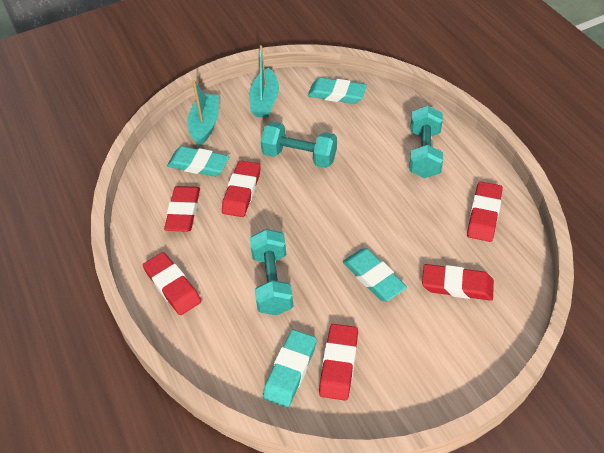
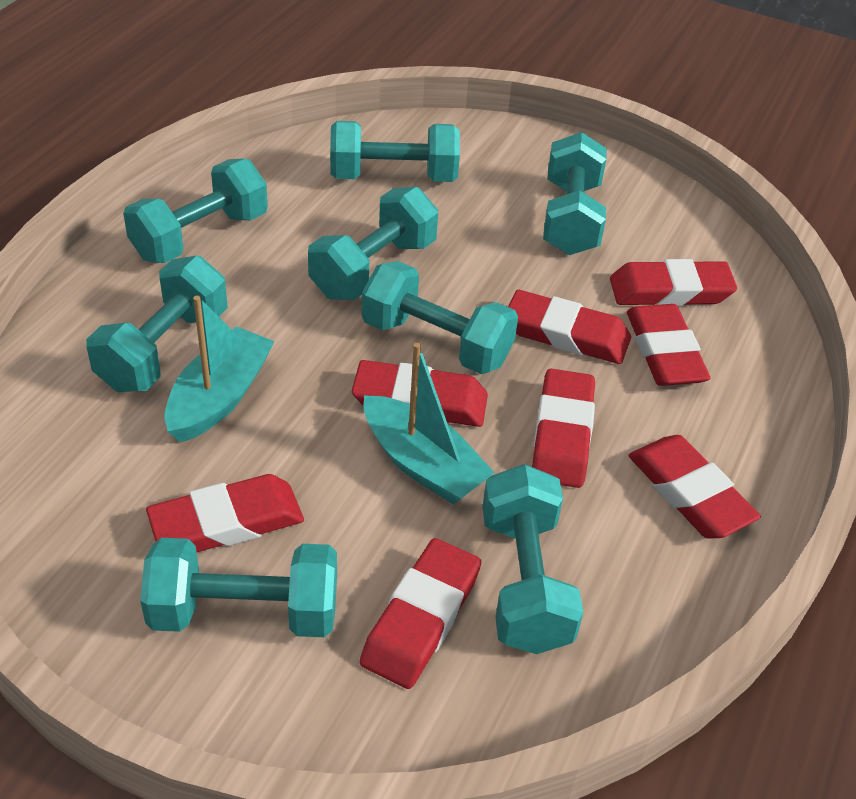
red eraser: [143,252,201,315] [164,186,200,232] [222,161,261,217] [319,324,358,401] [422,264,494,301] [467,181,503,242] = 6 -> [146,474,304,552] [352,360,488,427] [360,538,481,689] [508,290,631,364] [532,369,595,488] [610,259,737,306] [627,304,711,386] [629,435,761,539] = 8
turquoise dumbbell: [250,229,293,315] [260,122,337,168] [409,106,443,178] = 3 -> [86,256,228,392] [123,158,268,263] [140,538,337,637] [308,187,438,300] [330,121,460,182] [362,261,518,374] [482,464,584,654] [543,132,607,255] = 8
turquoise eraser: [167,146,229,177] [263,330,317,408] [308,78,367,104] [343,248,407,301] = 4 -> none = 0

